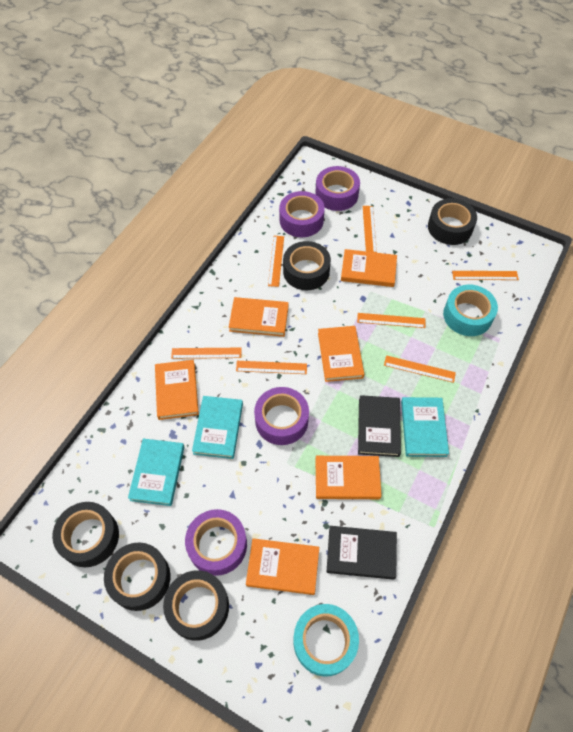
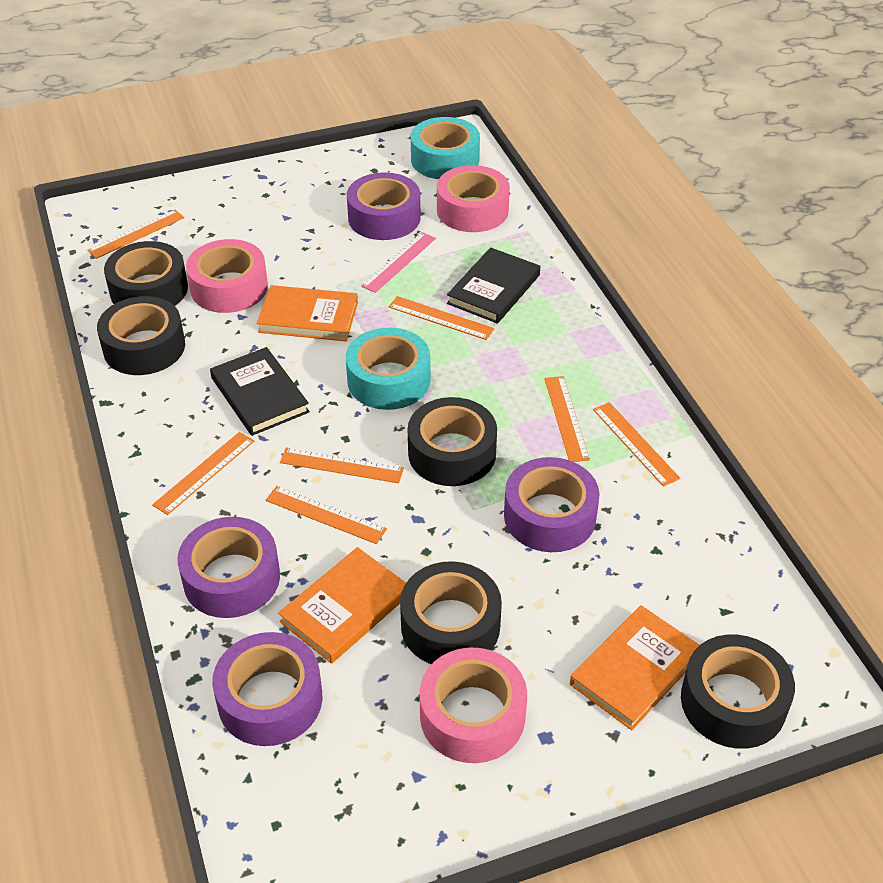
orange book: [155,360,199,420] [229,297,289,337] [246,538,319,595] [315,456,382,499] [318,326,364,382] [341,249,397,287] = 6 -> [257,285,358,341] [278,547,406,664] [570,605,699,730] = 3
pink ruler: none = 0 -> [361,232,436,293] = 1
pink tape: none = 0 -> [186,239,268,313] [419,648,527,763] [437,165,510,232] = 3
turquoise book: [128,439,185,506] [192,396,243,459] [401,397,449,457] = 3 -> none = 0

